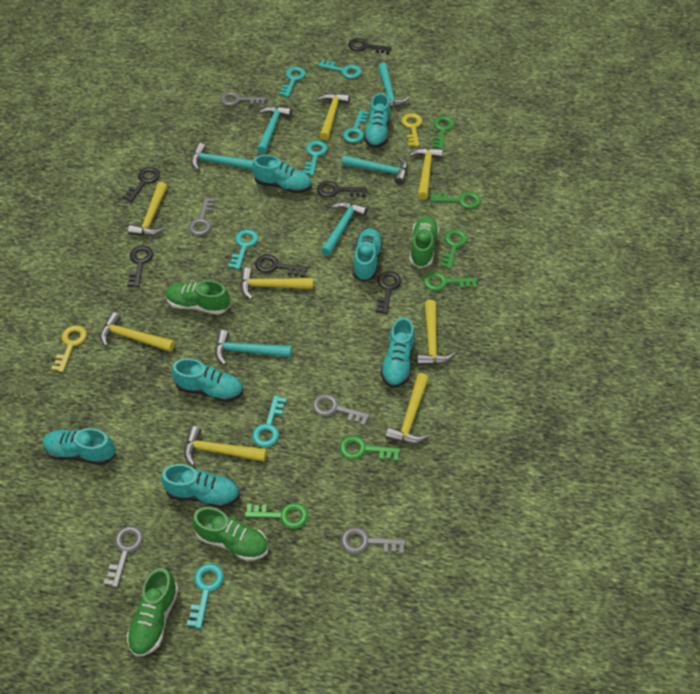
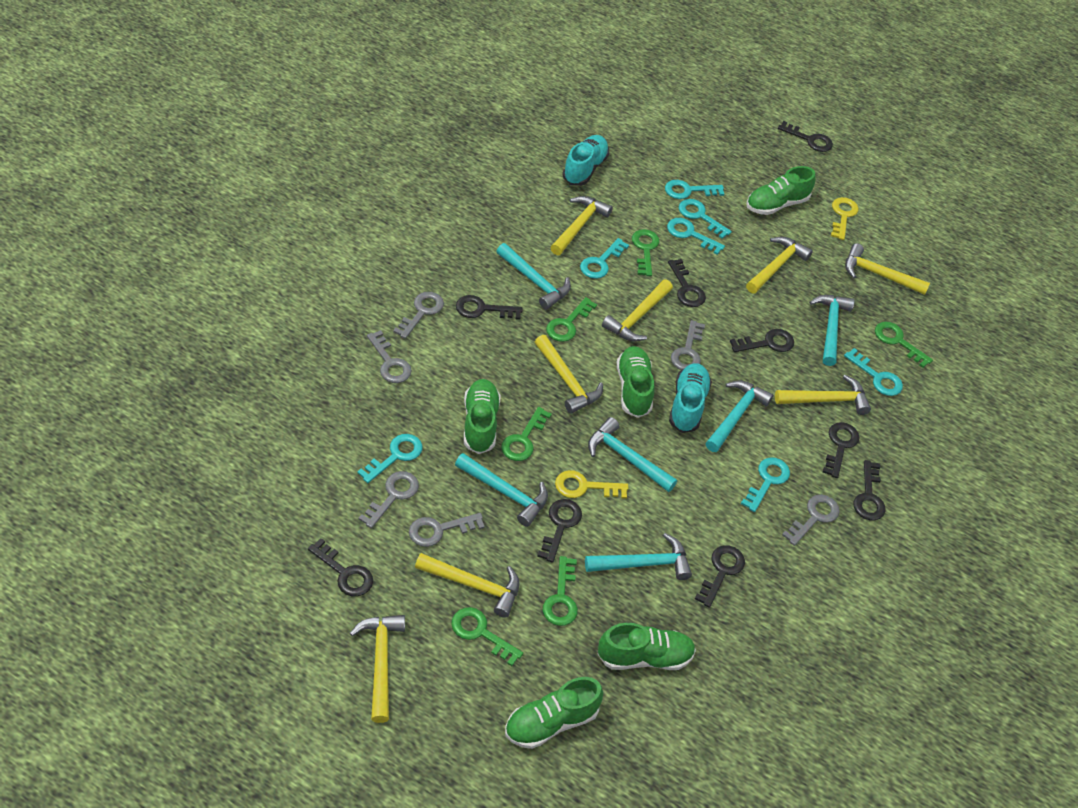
black key: [122,167,160,202] [127,246,154,287] [255,254,308,277] [317,181,367,198] [348,38,392,54] [376,271,402,314] = 6 -> [308,538,373,597] [456,295,522,320] [537,499,582,563] [668,259,706,307] [695,545,745,608] [730,329,794,352] [778,121,833,152] [823,422,859,478] [854,460,886,520] = 9
green shoe: [127,568,179,656] [165,280,230,315] [192,507,268,561] [409,216,439,268] = 4 -> [464,379,501,454] [505,677,603,749] [598,623,696,670] [617,346,654,418] [746,166,815,215] = 5
grey key: [103,526,144,588] [188,197,215,236] [220,92,266,106] [312,394,370,426] [341,527,406,554] = 5 -> [359,471,419,529] [367,330,412,383] [393,292,444,339] [409,513,485,547] [671,320,705,370] [782,495,840,546] = 6
turquoise shoe: [43,428,116,465] [161,464,240,508] [172,358,243,402] [252,155,312,194] [353,228,383,282] [364,93,391,148] [381,317,415,388] = 7 -> [563,135,609,186] [669,363,712,433] = 2

